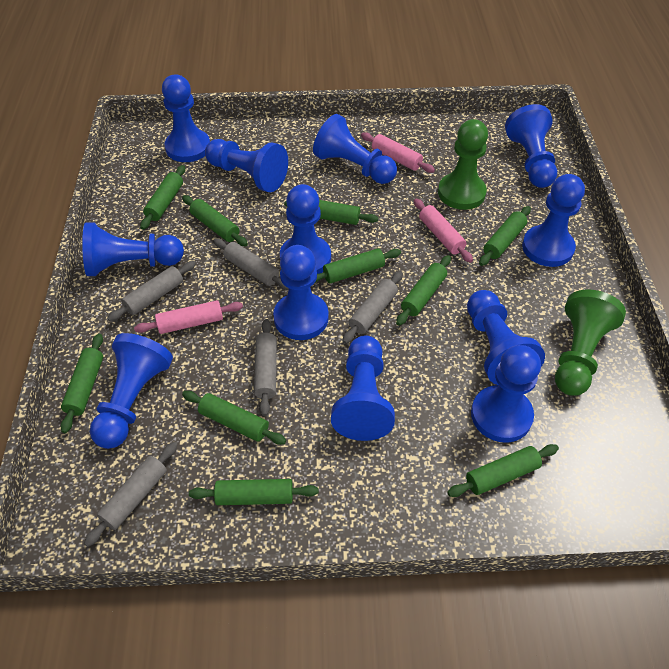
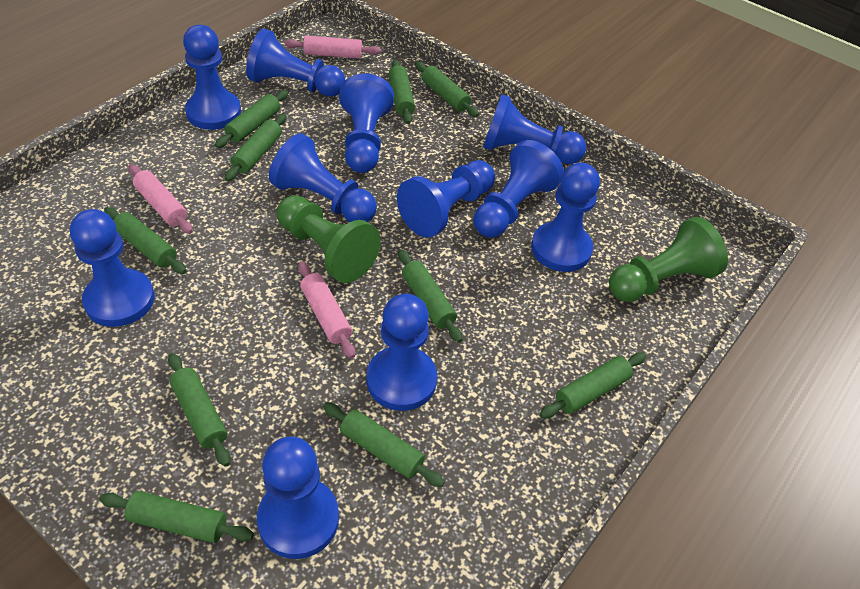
blue pawn: [82,222,184,276] [90,333,173,449] [162,75,210,162] [205,139,288,192] [273,245,329,340] [280,184,331,274] [313,114,397,184] [331,335,395,441] [467,290,545,385] [471,345,541,443] [505,104,557,188] [522,174,585,267] = 12 -> [70,209,155,327] [183,25,241,130] [246,28,345,97] [257,436,339,559] [269,133,377,222] [339,73,394,173] [367,294,437,411] [397,160,495,238] [474,140,564,238] [483,94,587,164] [531,163,600,272] = 11
grey rolling pin: [84,442,177,547] [107,261,196,322] [213,239,289,290] [254,319,277,416] [343,271,403,344] = 5 -> none = 0

